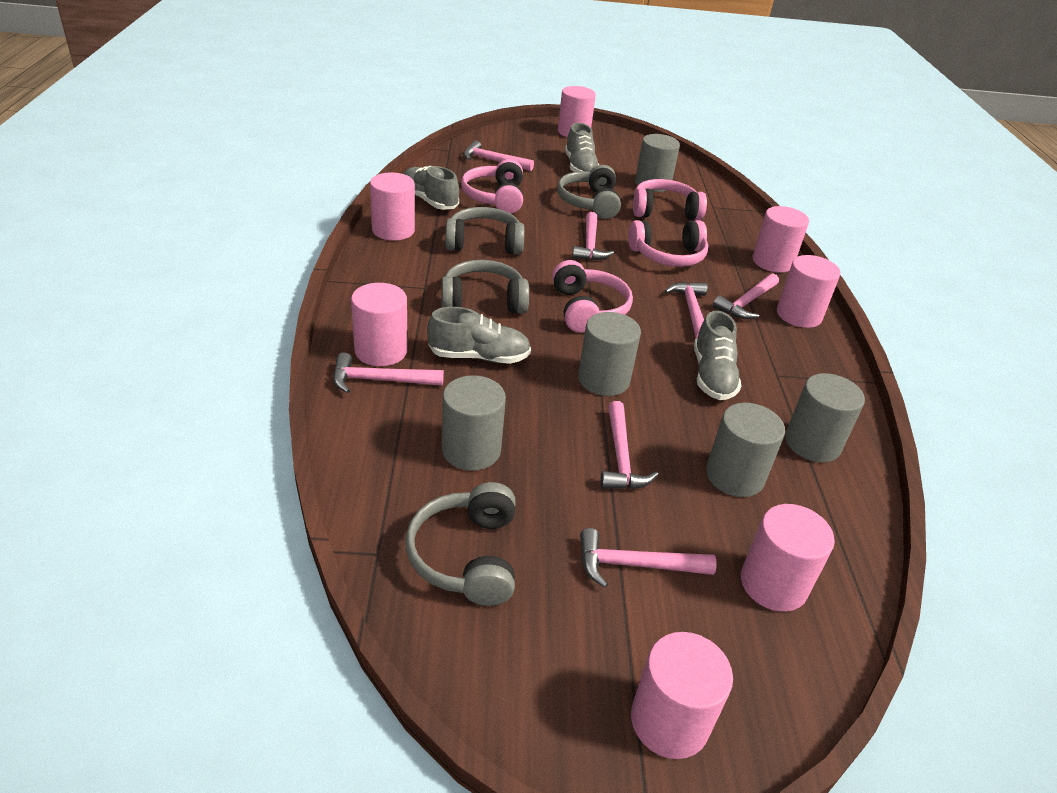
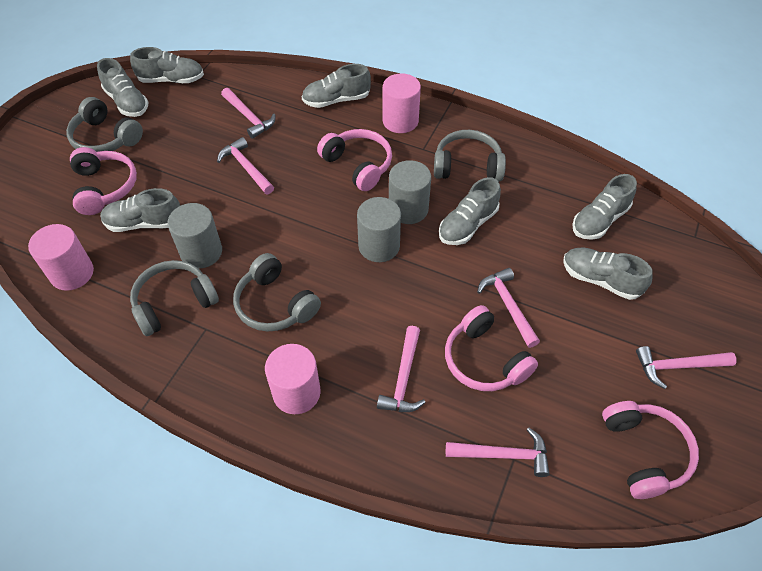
grey cylinder: [441,375,506,471] [578,312,641,396] [635,134,680,192] [706,403,785,497] [785,373,865,462] = 5 -> [168,203,222,269] [357,197,401,262] [389,160,431,224] = 3
grey shoe: [404,166,459,210] [427,307,531,364] [565,123,599,172] [694,311,741,400] = 4 -> [97,58,149,117] [100,188,180,232] [130,47,204,83] [302,64,371,108] [439,177,501,245] [563,248,653,300] [572,174,637,240] = 7
pink cylinder: [351,283,408,366] [370,172,415,241] [558,86,596,137] [631,632,733,759] [741,504,835,612] [752,206,809,273] [777,255,840,328] = 7 -> [28,224,94,291] [265,344,321,414] [383,73,421,133] = 3
pink hammer: [333,353,444,393] [464,140,534,171] [572,212,614,260] [580,528,716,588] [600,401,658,489] [664,282,707,338] [713,273,779,319] = 7 -> [217,137,274,194] [221,88,275,139] [377,326,426,412] [446,428,550,477] [477,268,540,348] [636,346,737,389] = 6

